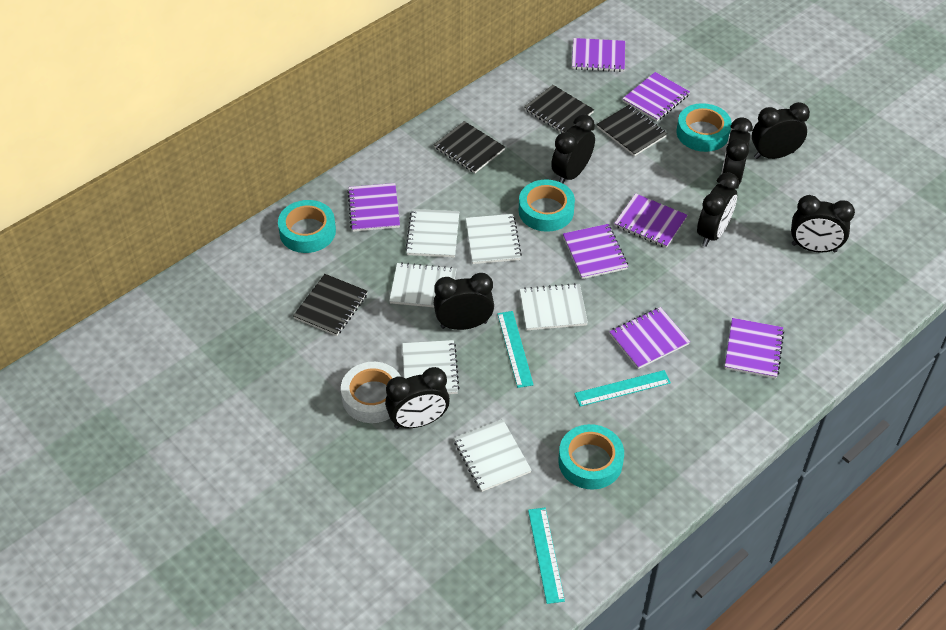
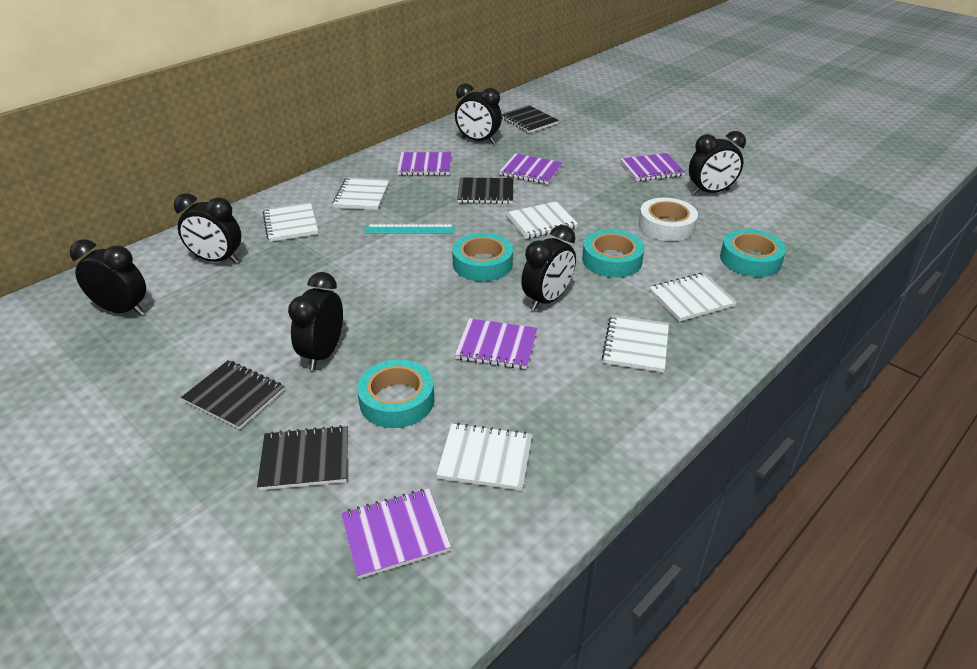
black clock: [385,367,450,429] [434,273,494,330] [551,114,595,183] [697,172,739,247] [721,117,753,184] [752,102,810,159] [791,195,855,253] = 7 -> [70,239,146,315] [174,193,241,264] [288,272,343,370] [455,83,502,144] [521,225,576,311] [689,131,746,195] = 6
purple notebook: [347,183,400,232] [563,224,628,279] [572,38,625,72] [609,307,690,369] [614,193,688,248] [622,72,690,121] [725,318,784,379] = 7 -> [341,489,451,579] [397,152,452,176] [455,318,537,369] [499,153,563,184] [620,153,685,181] = 5
turquoise ruler: [497,311,534,388] [528,508,565,604] [574,370,671,407] = 3 -> [365,225,454,234] = 1

